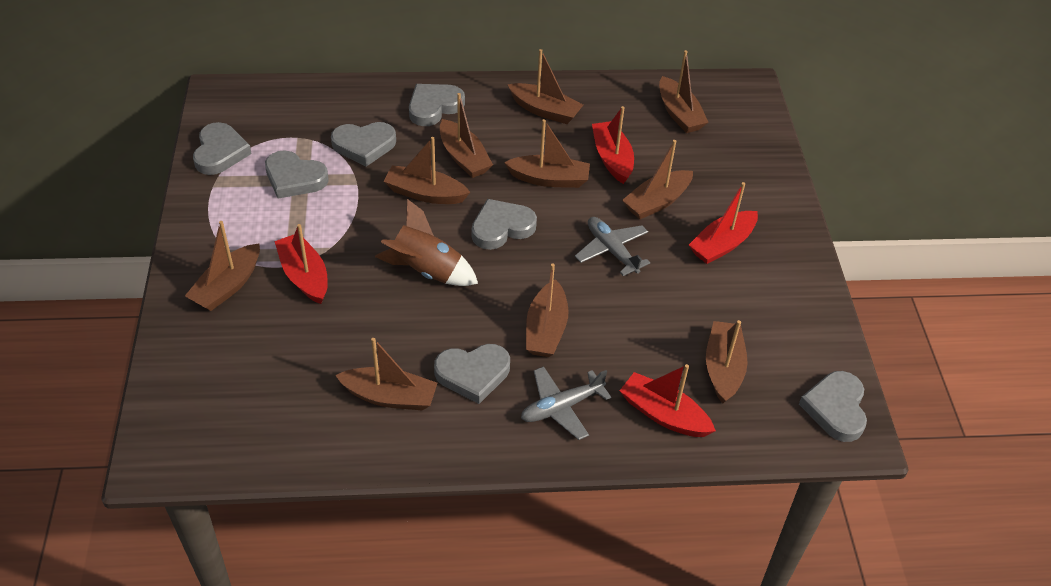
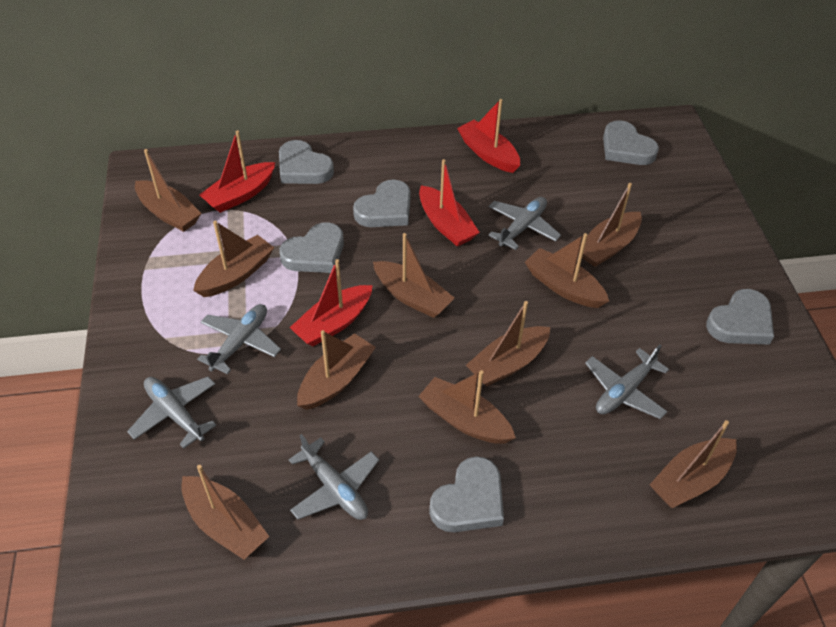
brown rocket: [375,199,478,286] = 1 -> none = 0
grey heart: [193,122,252,175] [265,150,329,199] [331,122,396,167] [409,84,465,126] [434,344,510,404] [472,199,537,250] [799,371,867,442] = 7 -> [279,140,334,184] [279,222,344,273] [353,179,410,227] [429,456,504,532] [603,120,659,165] [706,289,774,345] = 6
grey plane: [521,366,611,440] [575,217,650,276] = 2 -> [127,376,216,449] [197,304,281,374] [288,434,379,520] [489,197,561,250] [585,345,669,419] = 5

